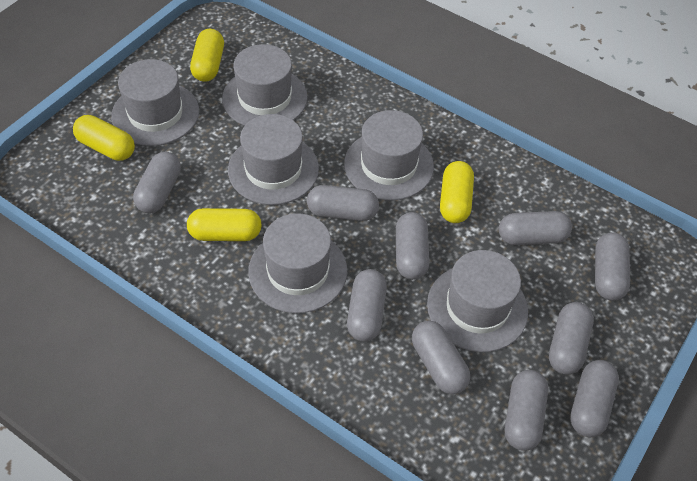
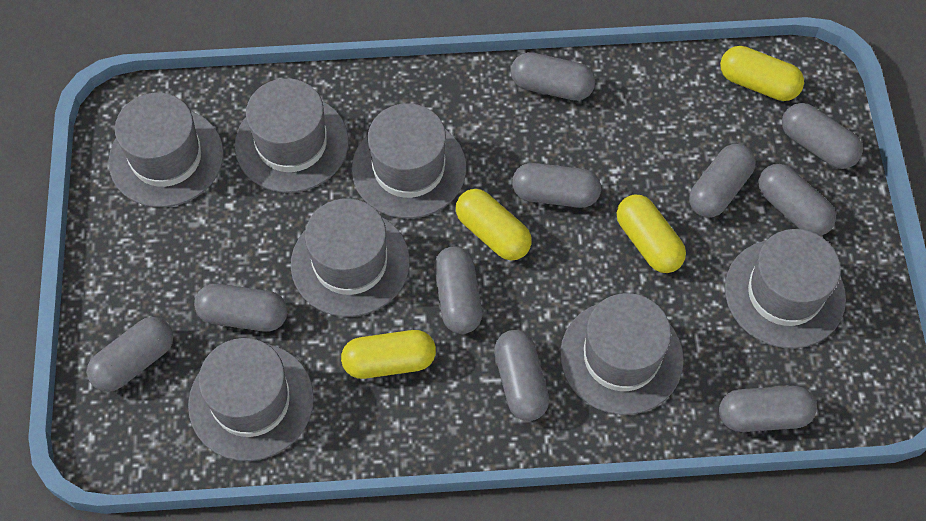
grey hat: [111,59,199,146] [222,44,307,126] [228,114,319,205] [248,213,347,313] [344,110,434,200] [427,250,528,352] = 6 -> [108,93,224,207] [188,338,314,461] [235,78,348,193] [291,198,410,317] [352,103,466,219] [560,293,684,415] [725,229,846,349] = 7

